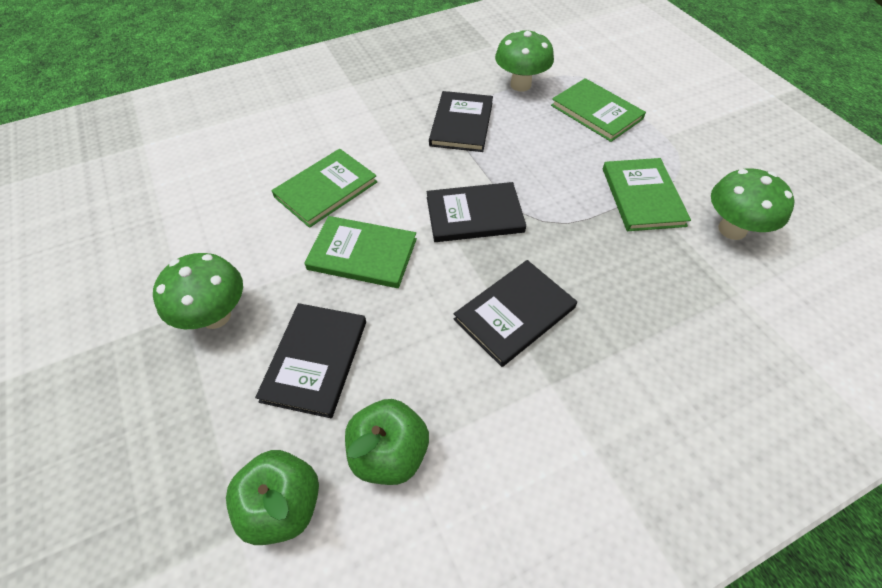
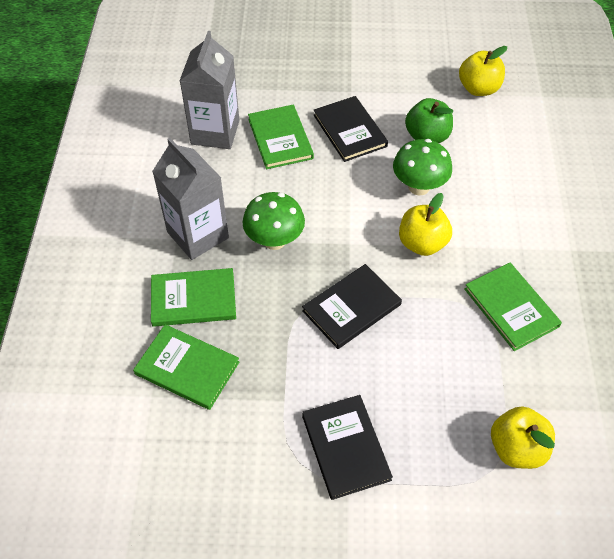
black book: [255,303,366,418] [427,182,526,242] [429,91,493,152] [454,260,577,367] = 4 -> [302,264,402,349] [302,395,393,500] [313,96,388,162] = 3
green apple: [226,450,319,545] [345,399,429,485] = 2 -> [405,98,453,143] = 1
green mushroom: [153,253,243,329] [495,30,554,91] [711,168,795,240] = 3 -> [242,192,305,250] [393,139,452,195] = 2
grey carton: none = 0 -> [152,138,229,260] [180,31,240,149] = 2
yellow apple: none = 0 -> [399,193,452,256] [459,46,507,96] [491,406,555,469] = 3

